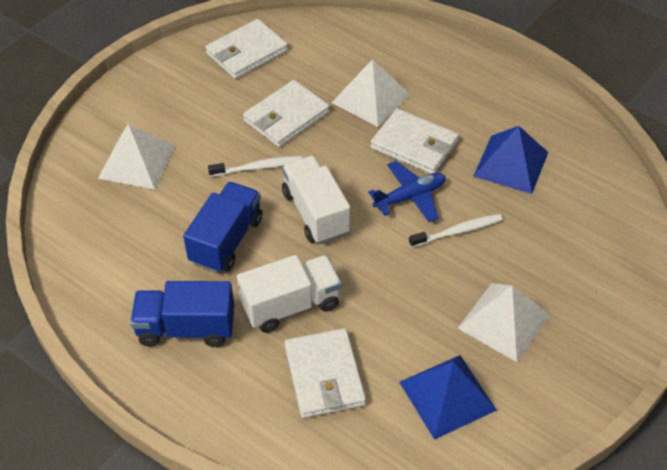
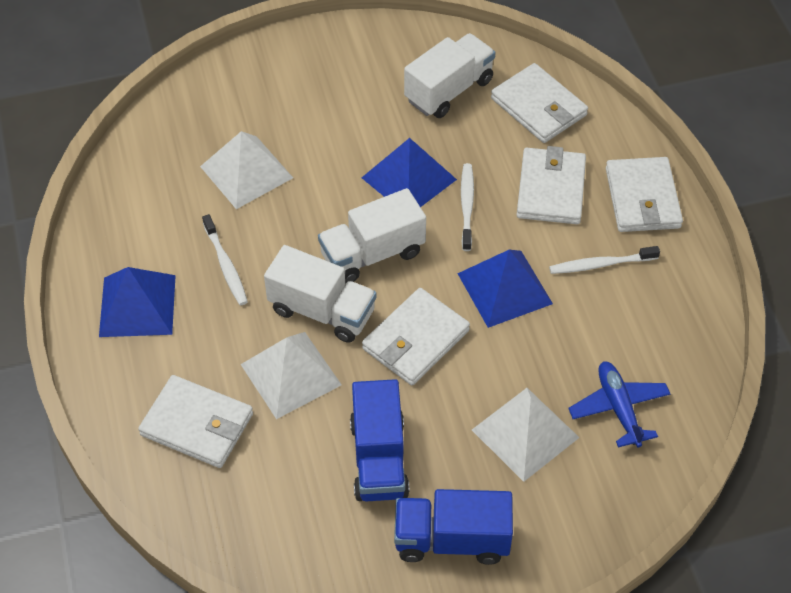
blue pyramid: [399,355,497,440] [473,126,548,194] = 2 -> [99,267,176,337] [362,138,457,207] [457,250,553,328] = 3
white toothbrush: [208,156,302,177] [409,214,503,248] = 2 -> [202,214,248,305] [461,163,474,251] [549,246,660,274] = 3
white truck: [237,255,342,333] [282,156,350,244] = 2 -> [264,245,376,343] [318,188,426,284] [404,33,495,118] = 3
white wallet: [205,19,288,79] [243,80,330,147] [284,328,366,418] [370,108,459,174] = 4 -> [138,375,253,468] [362,288,470,385] [491,63,588,143] [517,146,586,224] [606,157,683,232] = 5

